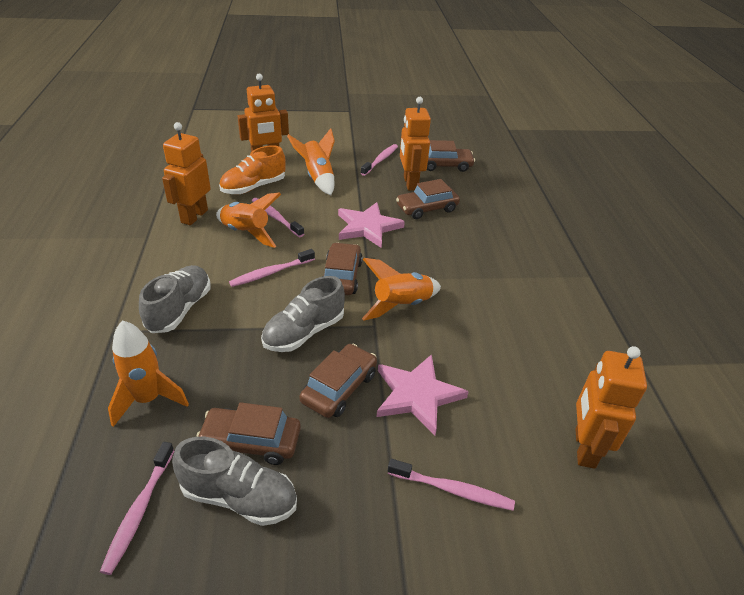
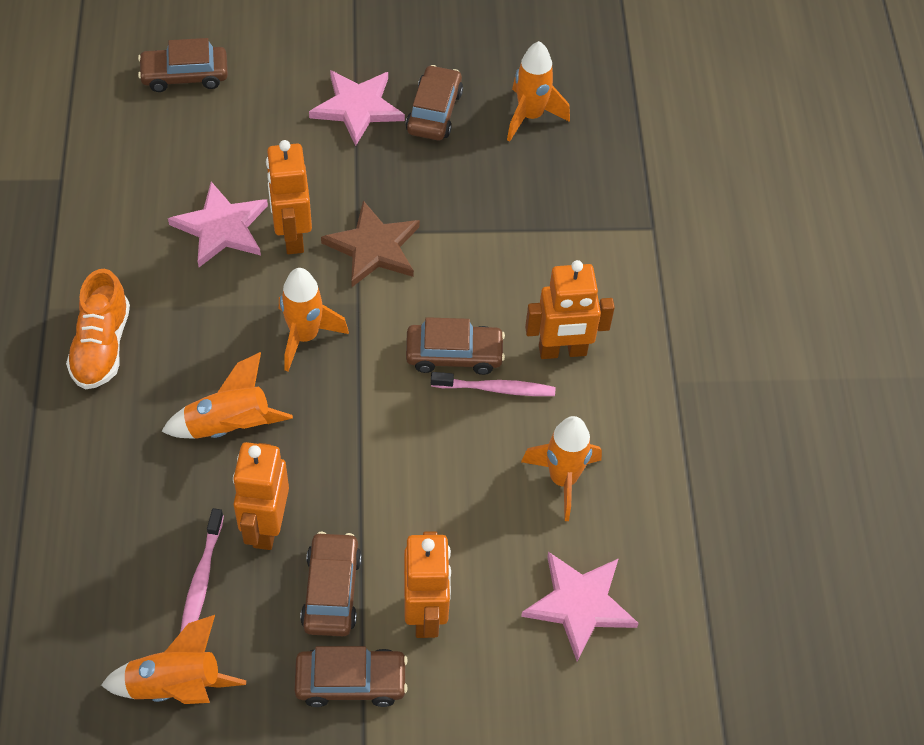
brown star: none = 0 -> [321,200,420,287] = 1
grey shoe: [139,265,211,333] [172,437,297,526] [261,276,345,352] = 3 -> none = 0
orange rocket: [108,320,189,427] [216,192,281,248] [287,128,335,195] [362,258,441,321] = 4 -> [101,615,246,704] [161,352,293,439] [279,268,349,371] [507,41,570,141] [521,416,602,521] = 5
pink star: [338,202,405,248] [377,354,469,435] = 2 -> [168,182,268,267] [309,70,405,146] [521,552,639,661] = 3
pink toothbrush: [100,442,175,575] [229,249,315,287] [252,198,304,237] [361,144,398,176] [388,459,515,511] = 5 -> [180,508,224,633] [431,372,555,396] = 2

